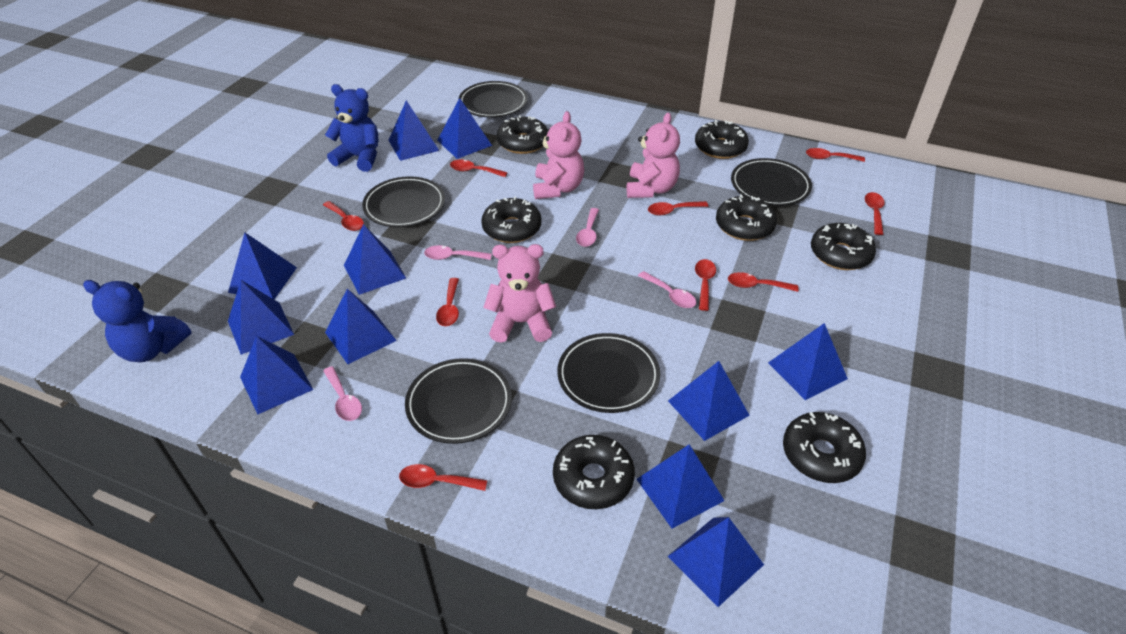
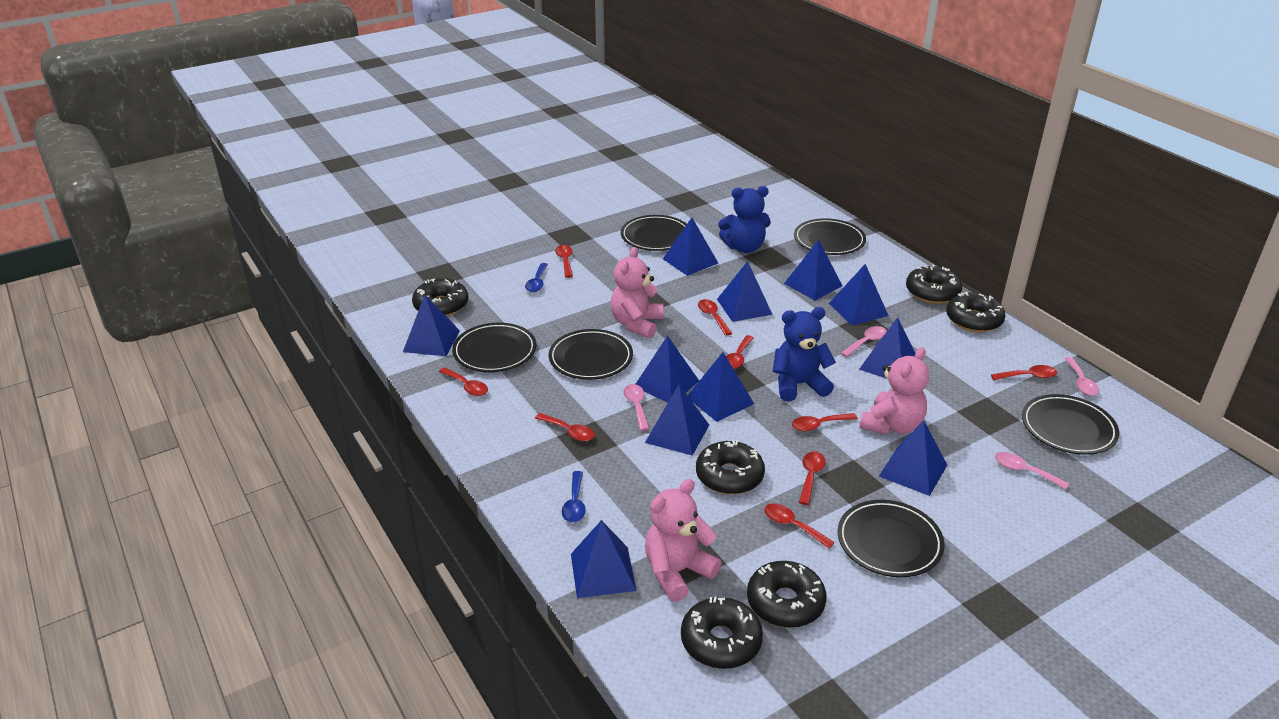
black donut: [481,196,541,243] [497,115,548,154] [553,435,635,509] [695,120,749,159] [716,194,777,241] [783,412,866,483] [811,223,876,270] = 7 -> [412,278,468,317] [681,596,763,669] [696,440,765,495] [747,561,826,628] [906,264,962,304] [946,292,1005,332] = 6
black plate: [362,176,445,227] [405,358,512,444] [459,81,528,118] [557,333,661,413] [731,158,812,206] = 5 -> [452,323,537,372] [549,329,633,380] [621,215,687,251] [794,219,866,255] [837,500,945,577] [1022,394,1119,455] = 6
blue spoon: none = 0 -> [525,263,548,292] [562,471,586,523] = 2

